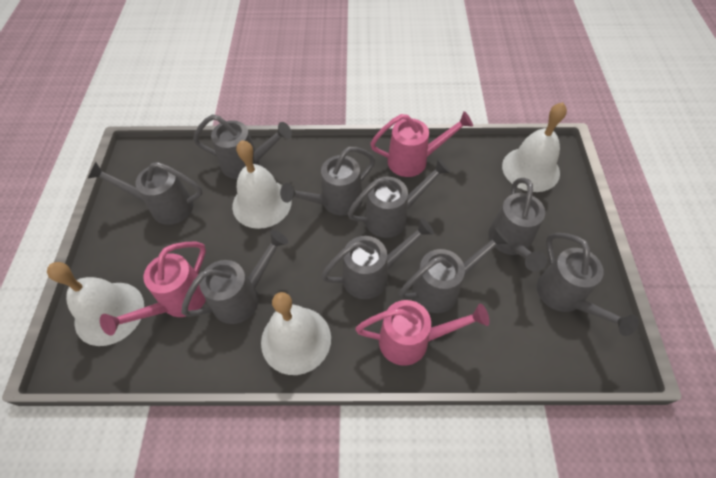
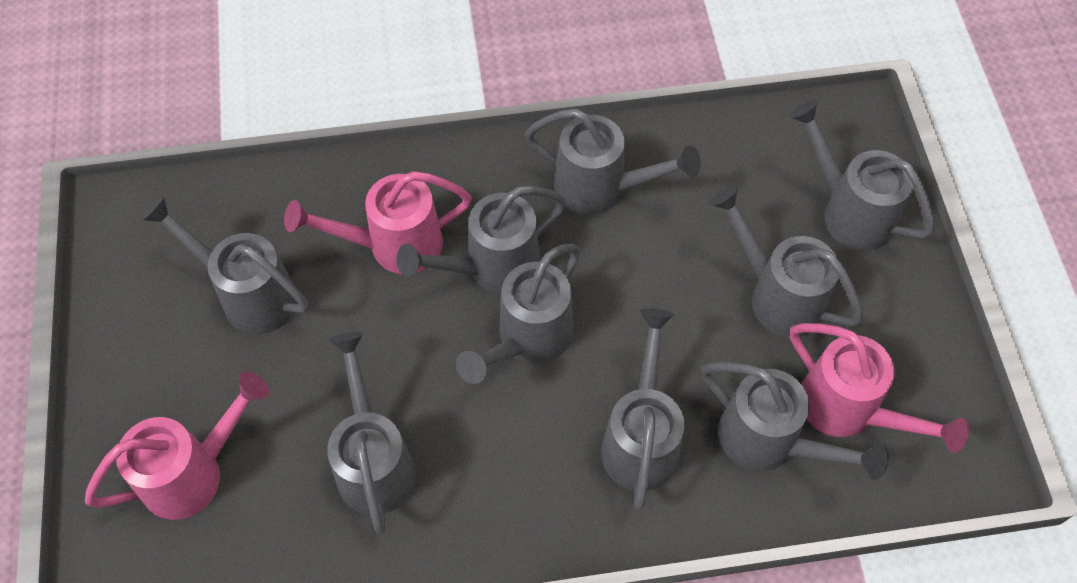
white bell: [47,262,144,346] [232,140,292,229] [261,292,331,375] [502,102,567,192] = 4 -> none = 0

